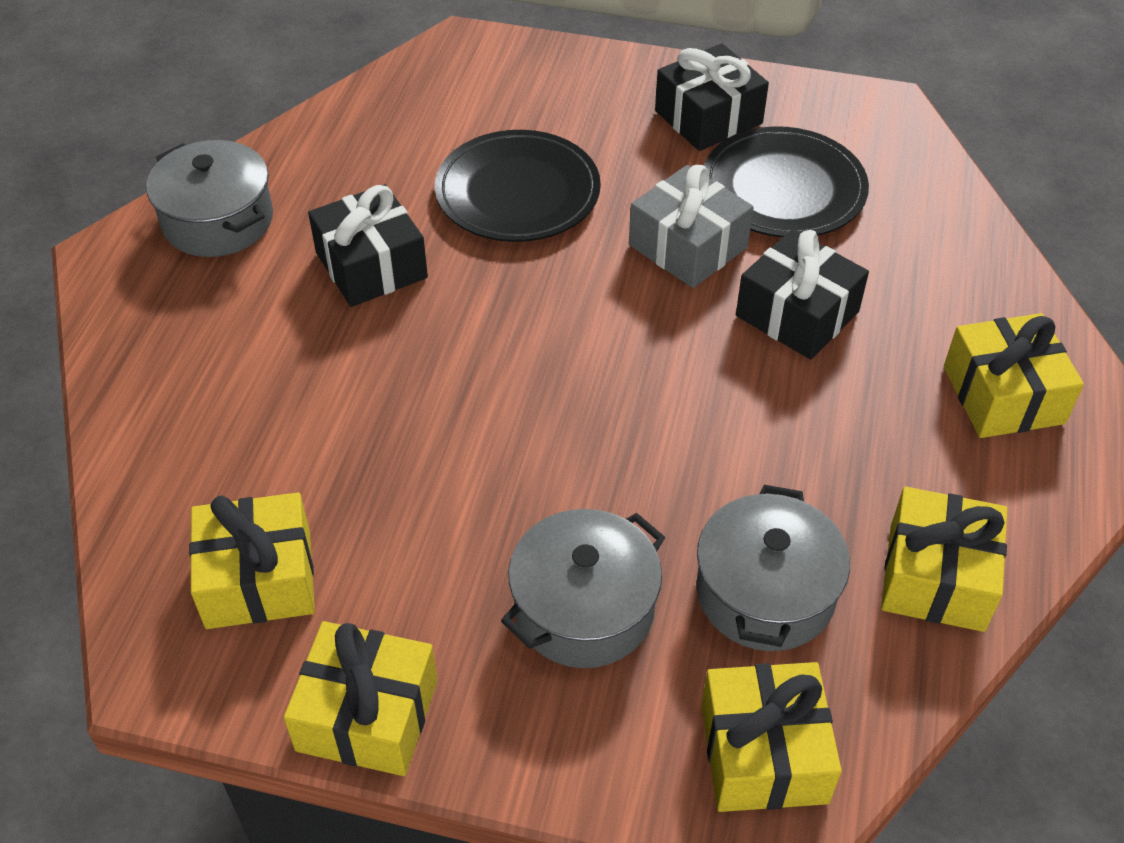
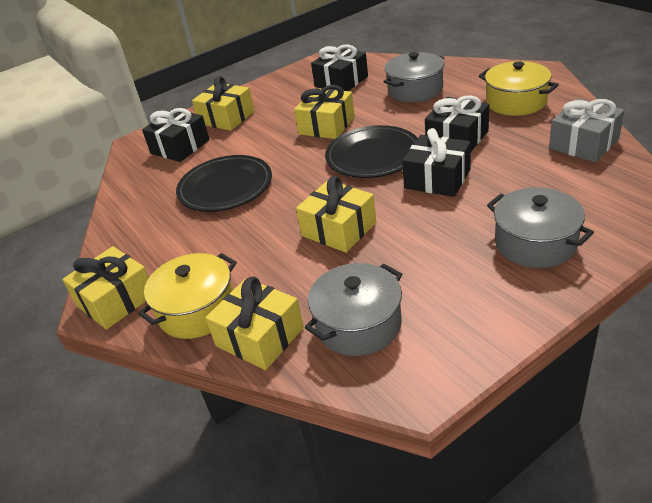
black gift: [308,184,428,307] [655,43,769,151] [736,229,869,359] = 3 -> [142,108,210,162] [311,44,368,91] [402,128,471,197] [425,95,489,151] = 4
yellow pot: none = 0 -> [138,253,237,339] [479,61,559,116] = 2

